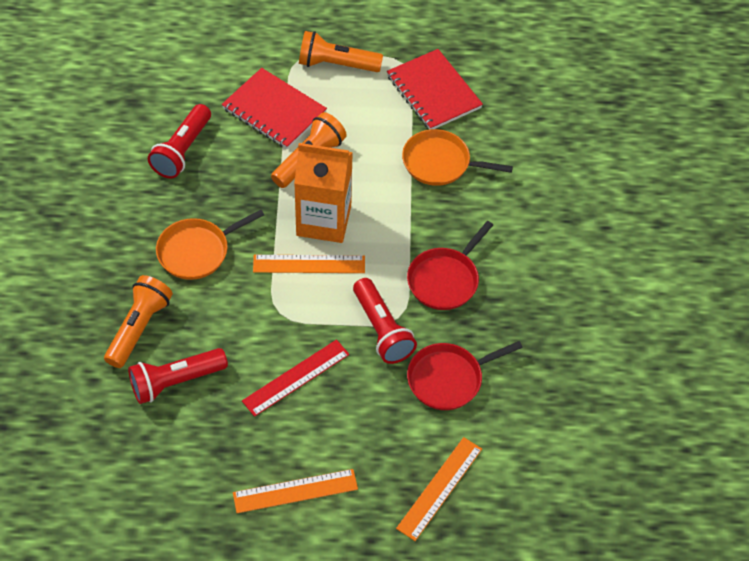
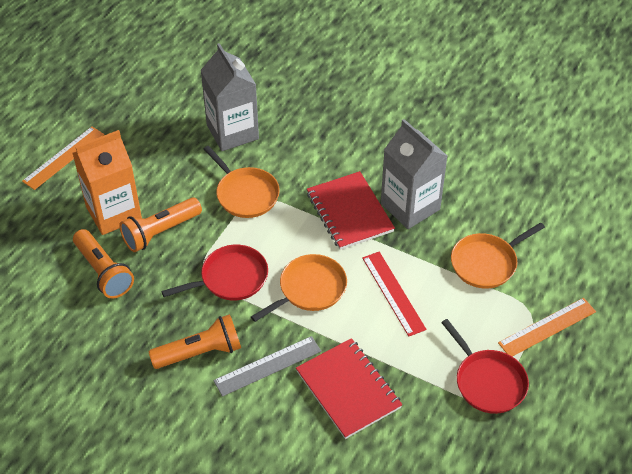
grey carton: none = 0 -> [201,43,259,151] [381,119,447,229] = 2
grey ruler: none = 0 -> [213,336,321,397] = 1
orange pan: [156,210,264,280] [402,129,513,186] = 2 -> [204,146,280,218] [251,254,347,322] [451,222,545,289] = 3
orange ruler: [233,469,358,513] [253,255,365,273] [396,437,482,541] = 3 -> [22,127,104,190] [498,298,596,356] = 2
red flashlight: [128,348,228,404] [148,104,211,179] [353,278,417,364] = 3 -> none = 0

